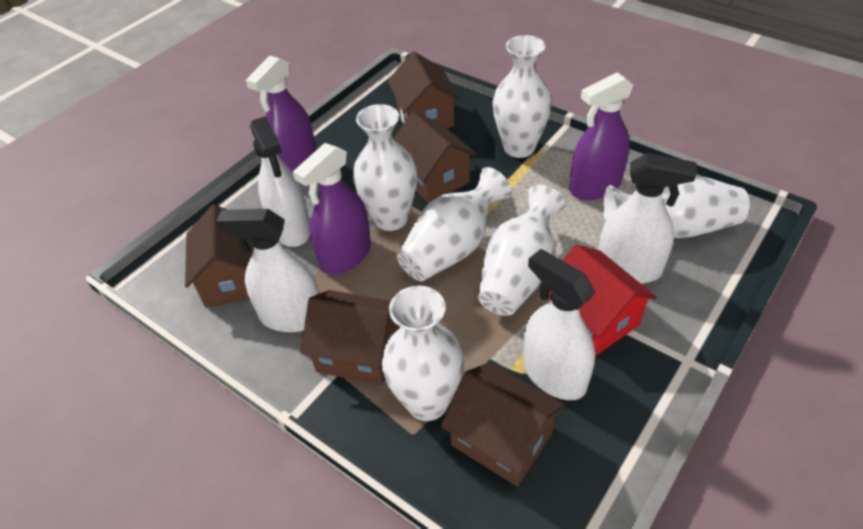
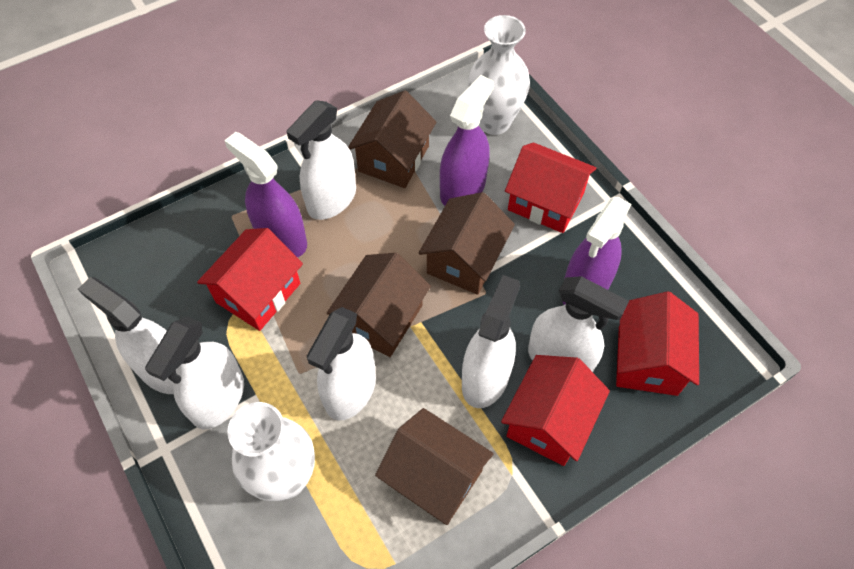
brown house: [185,205,254,308] [301,290,400,385] [388,52,460,128] [393,111,477,203] [441,362,565,487] = 5 -> [327,253,431,357] [348,90,437,188] [375,408,494,525] [419,192,515,295] = 4
red house: [549,244,657,356] = 1 -> [197,228,303,331] [501,355,610,466] [505,143,597,233] [616,291,699,396] = 4
white spray bottle: [216,209,319,332] [250,116,311,247] [523,249,595,400] [598,153,697,284] = 4 -> [78,277,174,394] [145,316,244,430] [287,100,356,220] [307,307,376,420] [462,275,520,408] [528,276,629,372] = 6
white vase: [353,104,417,231] [382,286,464,421] [397,167,512,281] [478,185,565,316] [493,35,552,158] [603,175,750,238] = 6 -> [227,402,315,501] [468,15,530,135] = 2

